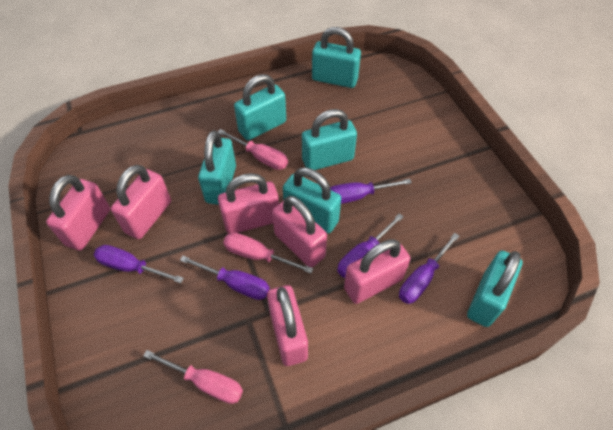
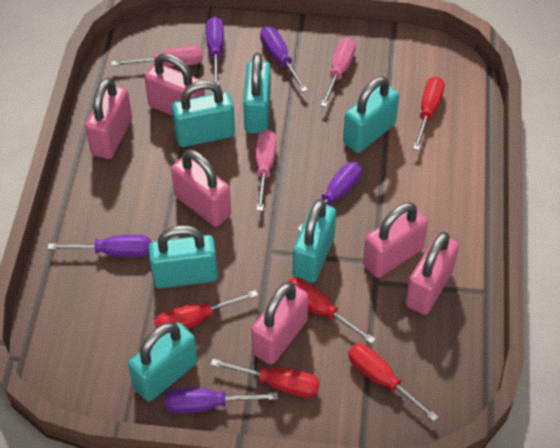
red screwdriver: none = 0 -> [155,290,258,329] [211,359,320,398] [288,277,376,344] [348,344,439,422] [413,77,445,151] = 5

